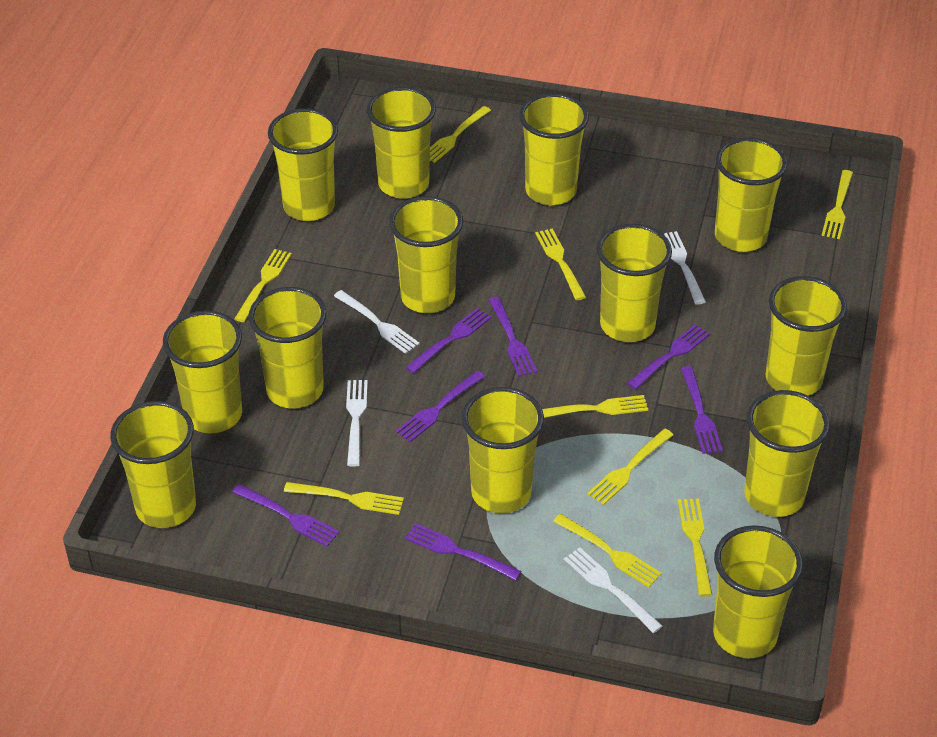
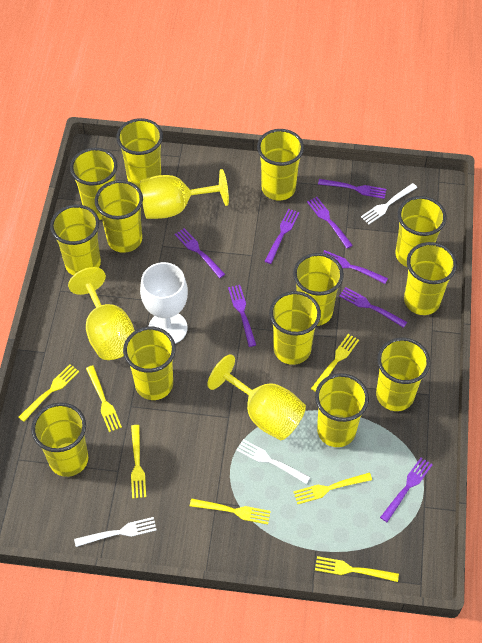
purple fork: [232,484,340,547] [396,371,485,442] [405,308,492,373] [405,523,521,581] [488,297,537,377] [627,324,710,390] [681,366,723,454] = 7 -> [175,228,225,278] [228,285,256,347] [264,209,300,264] [307,197,353,248] [318,179,386,199] [324,250,388,284] [339,287,407,328] [380,457,433,522] = 8
white fork: [334,290,420,354] [346,380,368,467] [564,547,662,633] [664,231,706,305] = 4 -> [74,517,156,547] [237,439,310,484] [361,183,417,224] = 3
white goblet: none = 0 -> [140,262,188,344] = 1
yellow fork: [234,249,292,322] [284,482,404,515] [430,106,491,163] [535,229,586,300] [542,395,648,418] [553,514,662,587] [587,429,673,505] [678,499,712,597] [821,170,853,239] = 9 -> [19,364,79,422] [86,365,122,432] [131,425,146,499] [190,498,271,524] [293,473,372,504] [311,334,359,392] [315,556,399,582] = 7
yellow goblet: none = 0 -> [68,267,135,360] [140,169,229,219] [207,354,306,440] = 3

